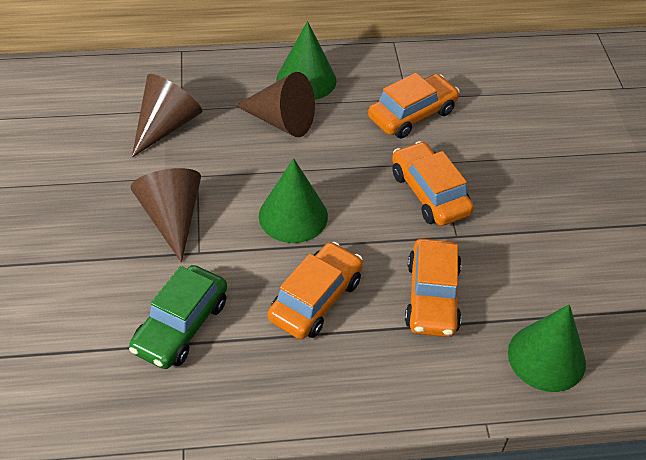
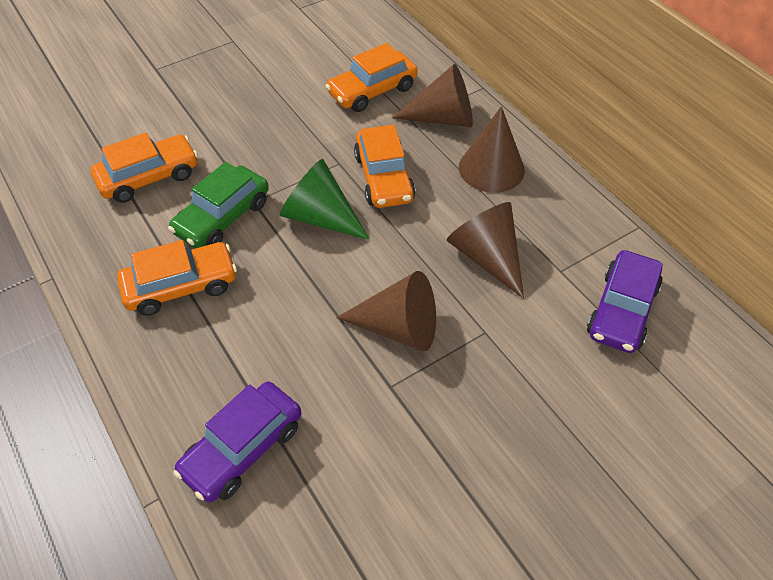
brown cone: [130,168,201,262] [132,74,202,157] [235,72,315,137] = 3 -> [336,271,436,352] [392,64,473,127] [447,202,524,299] [459,106,525,193] = 4
green cone: [259,158,328,243] [276,21,337,100] [508,304,586,392] = 3 -> [280,159,370,240] = 1
purple car: none = 0 -> [173,382,302,503] [587,250,663,353] = 2

